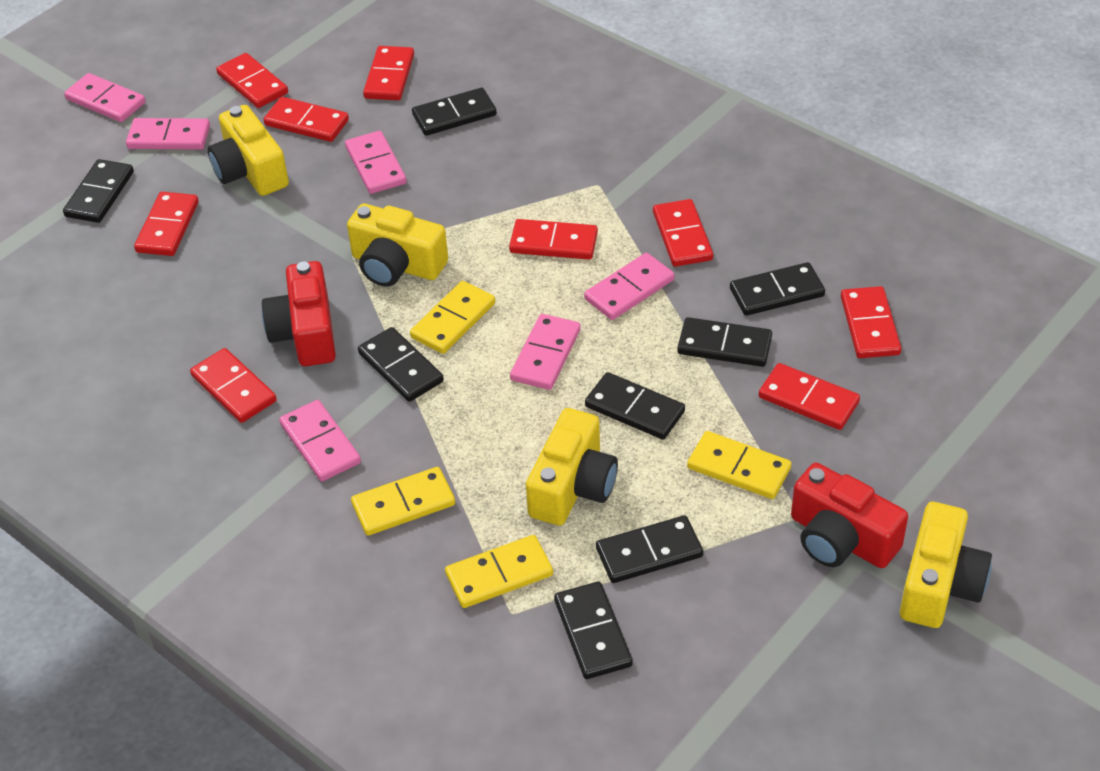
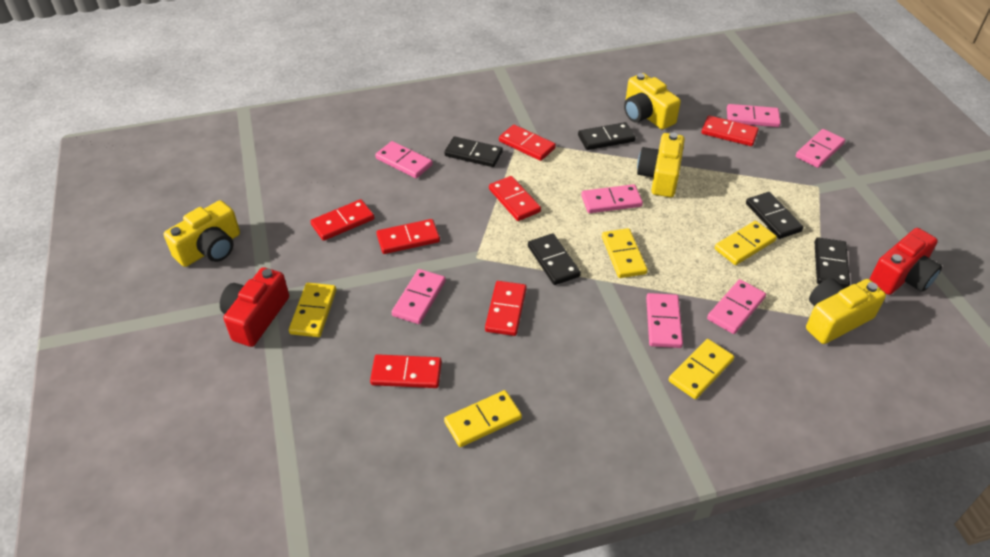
black domino: [63,159,134,223] [358,327,444,402] [412,88,497,136] [554,582,633,679] [585,372,685,439] [596,515,703,583] [677,317,772,367] [730,262,825,316] = 8 -> [444,137,503,167] [528,234,581,285] [578,122,636,150] [746,192,803,239] [815,237,850,288] = 5
pink domino: [64,73,146,122] [126,118,210,150] [279,400,361,481] [345,131,407,194] [510,314,581,390] [584,253,674,320] = 6 -> [375,141,433,178] [392,269,446,324] [581,184,643,213] [646,293,683,348] [707,279,766,334] [727,104,781,127] [796,129,845,168] = 7
red domino: [134,192,199,256] [190,348,277,423] [216,53,288,108] [264,97,349,142] [363,46,414,100] [509,219,598,260] [653,199,713,267] [759,363,860,430] [841,286,901,358] = 9 -> [310,199,375,241] [370,354,442,388] [376,219,440,254] [485,281,527,336] [489,176,541,221] [499,125,556,161] [701,116,759,146] = 7
yellow domino: [351,467,455,536] [410,281,495,354] [445,535,553,608] [687,431,792,499] = 4 -> [289,283,336,337] [444,390,522,447] [602,228,648,278] [668,339,734,399] [715,221,777,265] = 5

